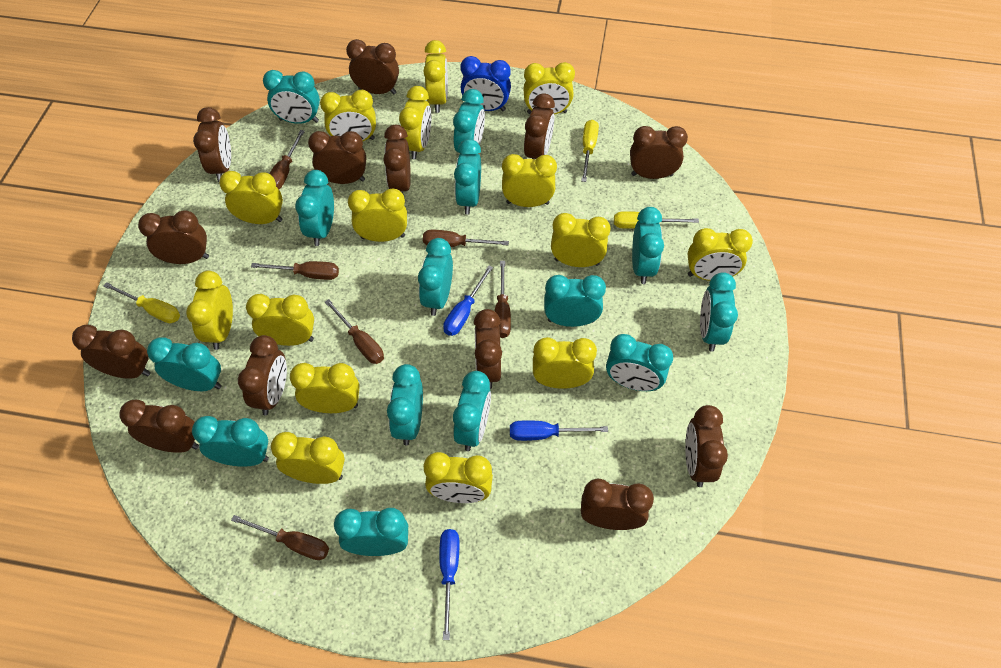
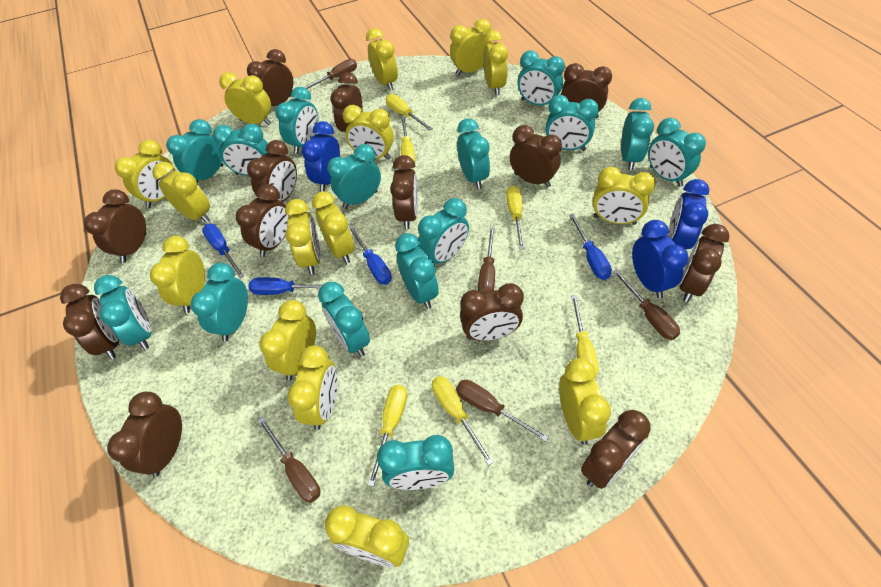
blue clock: [460,56,511,111] = 1 -> [301,121,340,192] [632,220,689,299] [668,179,709,249] = 3
blue screwdriver: [439,529,460,640] [443,265,493,336] [510,420,608,441] = 3 -> [202,224,244,278] [248,277,322,295] [349,225,392,285] [569,214,612,280] = 4
brown screwdriver: [231,515,329,560] [251,261,339,280] [269,130,305,189] [325,299,384,364] [423,230,509,247] [495,261,511,338] = 6 -> [258,417,320,503] [304,59,357,89] [456,380,549,442] [478,227,495,293] [613,269,680,340] = 5
turquoise clock: [147,337,222,391] [192,416,269,467] [263,70,320,124] [295,170,334,246] [334,508,408,556] [387,364,423,445] [418,238,453,316] [453,89,485,153] [453,371,491,451] [454,139,481,215] [544,275,606,327] [606,334,673,391] [632,207,664,284] [700,272,738,352] = 14 -> [94,275,151,350] [166,119,223,184] [191,263,248,342] [213,124,269,176] [275,87,318,154] [318,282,370,357] [327,144,381,209] [377,435,454,490] [395,233,439,309] [418,198,469,264] [457,118,490,189] [518,51,565,105] [545,95,599,151] [621,98,654,170] [648,118,706,187] = 15
yellow screwdriver: [103,282,180,323] [581,120,599,182] [614,211,699,229] = 3 -> [368,385,407,487] [386,94,433,131] [401,117,415,162] [432,376,494,466] [506,186,524,249] [571,295,599,378] = 6

